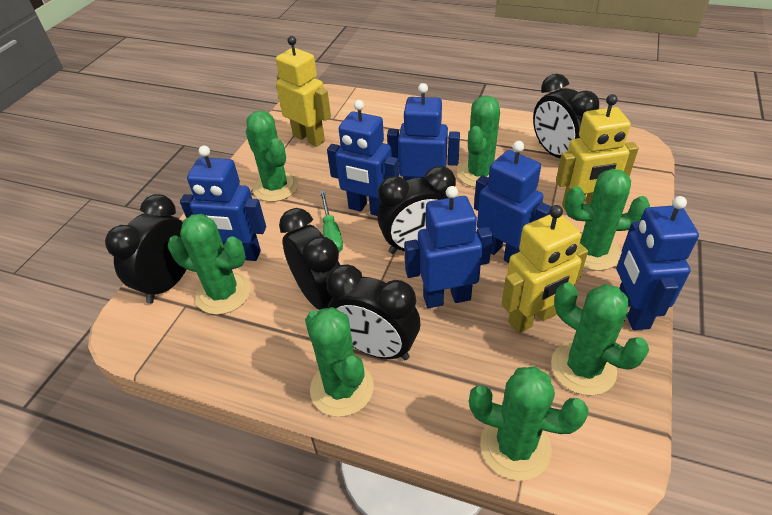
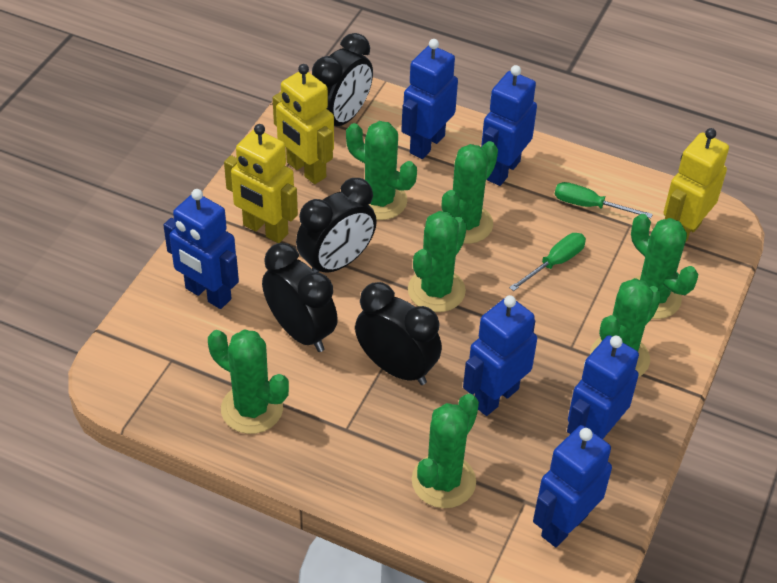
black clock: [105,194,187,304] [279,208,341,310] [327,264,420,360] [377,166,456,254] [533,74,599,158] = 5 -> [262,243,338,352] [296,178,377,273] [312,33,373,126] [355,282,442,385] = 4
green screwdriver: [320,191,343,252] = 1 -> [509,233,586,291] [555,182,653,218] = 2

